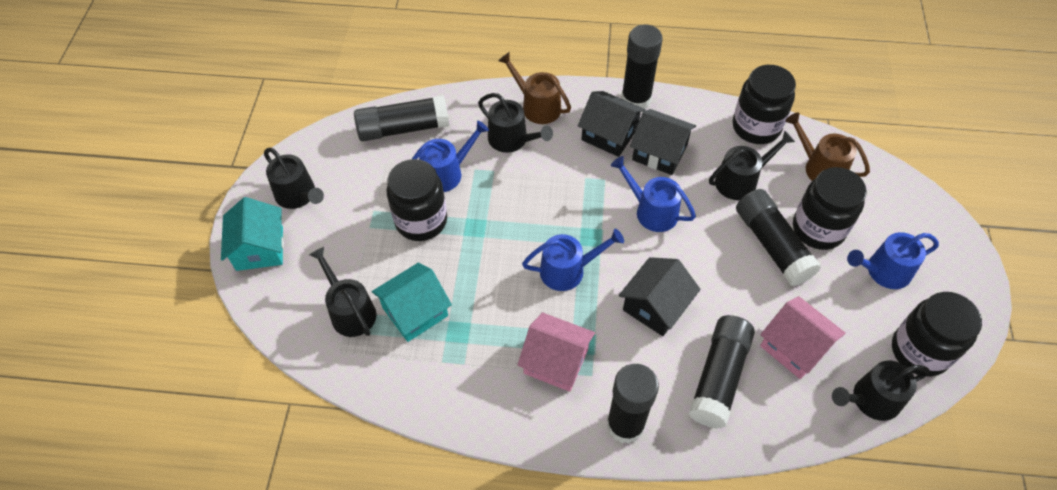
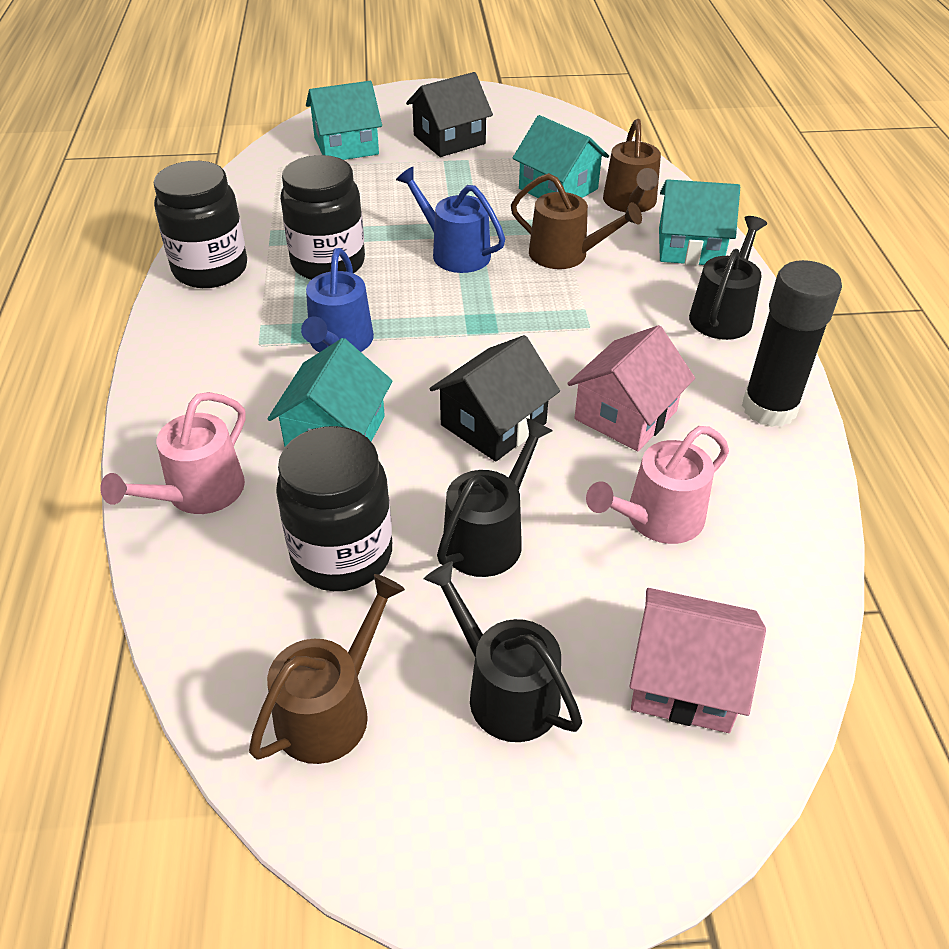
black glue stick: [354,95,449,141] [607,364,659,444] [621,24,663,109] [689,315,755,429] [736,189,821,286] = 5 -> [742,260,842,427] = 1
black house: [578,91,646,157] [619,257,701,336] [630,109,696,175] = 3 -> [406,72,493,157] [429,335,560,461] = 2
black jar: [387,159,447,241] [733,65,796,144] [793,167,867,250] [892,292,982,377] = 4 -> [154,161,247,288] [276,426,392,591] [280,155,365,280] = 3
black watering can: [264,148,324,209] [309,247,377,337] [478,93,553,153] [709,131,795,200] [832,361,930,421] = 5 -> [424,561,582,742] [437,418,553,577] [689,216,767,340] = 3
blue watering can: [412,120,489,192] [522,229,624,291] [611,156,696,232] [847,232,939,289] = 4 -> [301,248,374,352] [396,167,505,273] = 2
brown watering can: [498,52,571,124] [785,112,870,181] = 2 -> [249,574,405,764] [511,173,642,269] [603,119,661,212] = 3
pink watering can: none = 0 -> [100,392,246,514] [586,426,729,544] = 2
turquoise house: [221,197,284,271] [372,262,452,342] = 2 -> [267,338,393,447] [306,81,382,160] [513,115,609,198] [659,179,740,265] = 4

